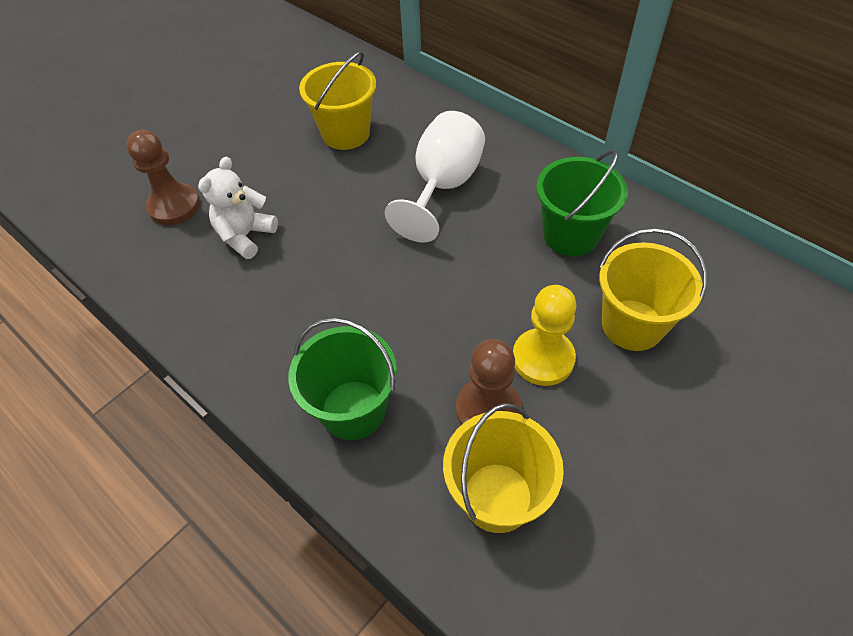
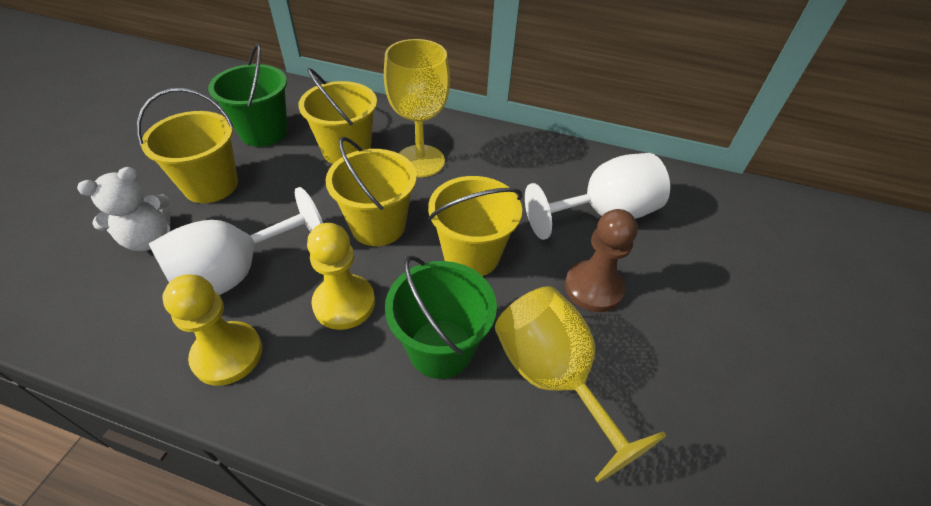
brown pawn: [126,130,200,225] [456,339,521,425] = 2 -> [565,209,638,312] = 1
white goblet: [385,111,485,242] = 1 -> [149,187,323,295] [525,153,670,240] = 2
yellow bucket: [299,51,376,150] [443,403,564,533] [599,228,707,351] = 3 -> [137,88,238,203] [299,68,377,164] [325,137,417,246] [428,176,523,276] = 4
yellow goblet: none = 0 -> [384,39,450,178] [495,286,666,483] = 2
yellow pawn: [513,285,576,386] = 1 -> [162,275,262,386] [307,223,375,330] = 2

